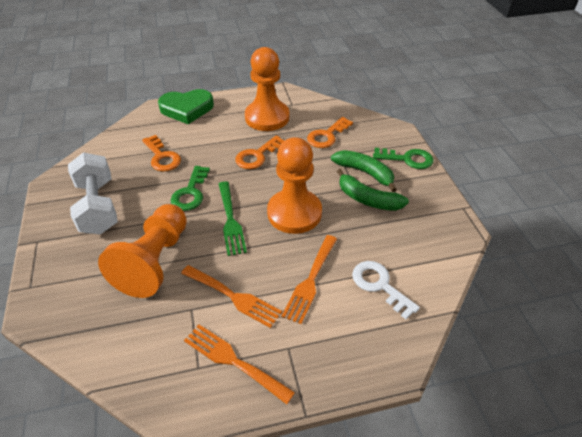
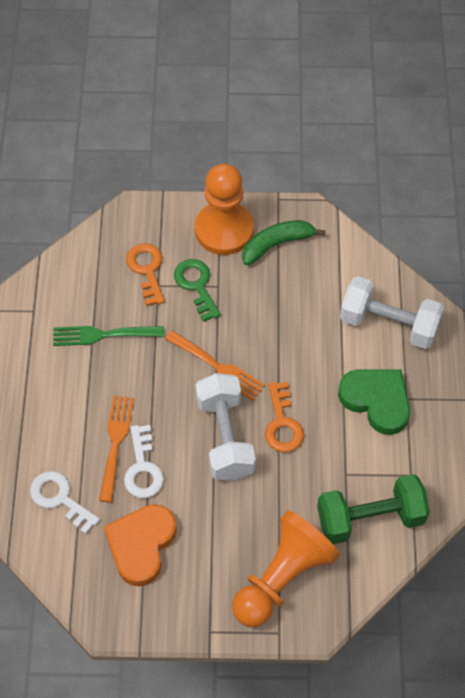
green banana: [331,150,397,192] [337,169,409,211] = 2 -> [242,220,326,265] = 1
green dumbbell: none = 0 -> [317,474,430,544] = 1
green key: [171,166,210,211] [373,148,434,169] = 2 -> [174,259,221,322] = 1
orange fork: [181,265,282,328] [184,325,295,404] [282,235,337,324] = 3 -> [99,395,134,502] [165,330,265,401] = 2
orange heart: none = 0 -> [104,504,177,586] = 1
orange key: [142,135,181,172] [235,135,285,169] [307,117,353,148] = 3 -> [126,243,165,306] [265,381,304,452] = 2
orange pawn: [98,204,187,298] [245,47,289,131] [267,137,322,234] = 3 -> [195,164,254,255] [232,510,340,627] = 2
white dumbbell: [68,152,118,235] = 1 -> [196,373,256,481] [340,276,444,349] = 2
white key: [352,261,420,319] = 1 -> [30,471,100,534] [124,425,164,498] = 2

